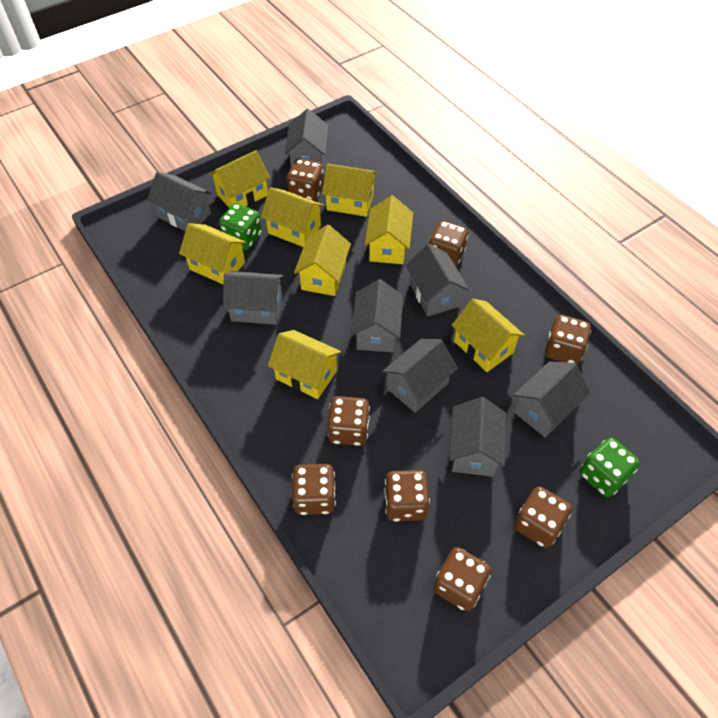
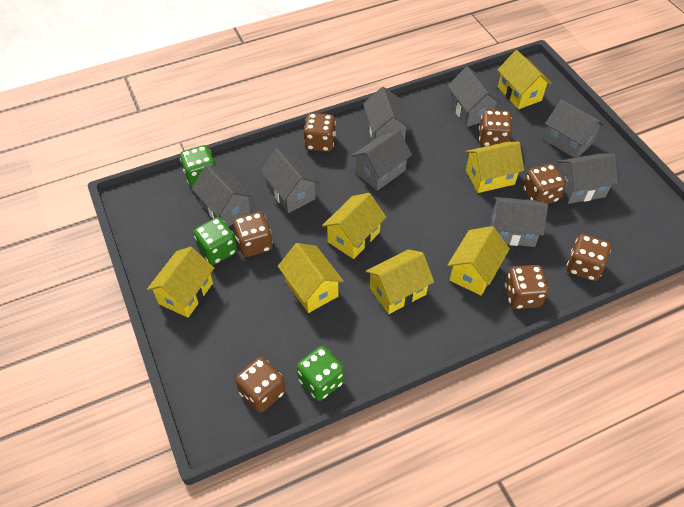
brown dice: [287,159,324,201] [292,464,336,515] [328,396,370,446] [384,470,430,521] [429,221,468,266] [433,547,491,611] [514,486,572,548] [545,315,591,364] = 8 -> [233,212,273,257] [235,357,285,413] [304,113,336,152] [479,110,512,147] [505,265,549,309] [523,164,566,204] [567,234,611,281] = 7
green dice: [219,203,262,250] [580,438,640,497] = 2 -> [180,145,216,188] [193,217,237,265] [297,346,344,401] = 3
yellow house: [179,223,246,285] [208,150,270,208] [261,187,324,247] [268,330,341,399] [294,225,351,296] [322,163,378,217] [365,195,413,264] [451,299,525,372] = 8 -> [147,247,214,318] [278,243,344,313] [322,193,386,259] [366,249,434,314] [448,226,510,295] [466,142,524,193] [497,50,552,109] = 7

